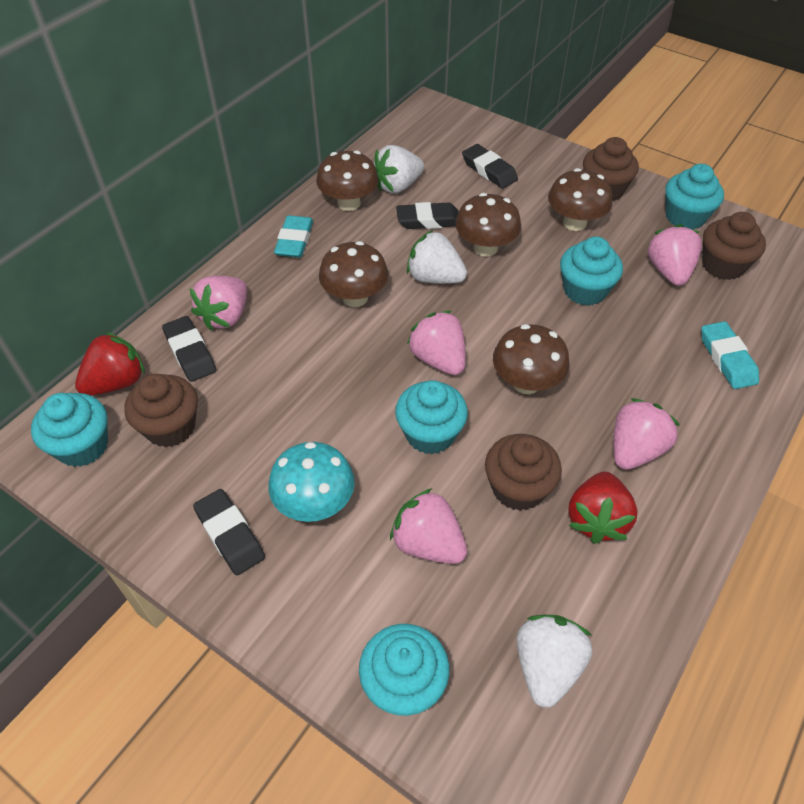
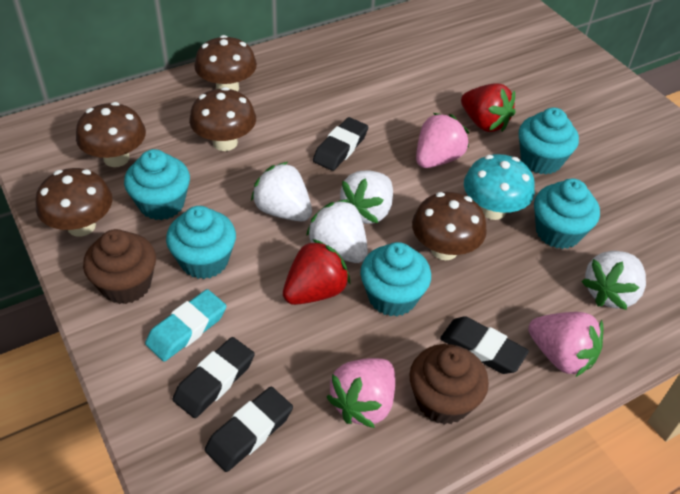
brown cupcake: [124,374,198,447] [485,434,562,511] [583,137,639,201] [702,212,766,280] = 4 -> [83,229,156,304] [410,344,489,425] = 2
pink strawberry: [190,276,247,330] [390,488,467,564] [407,311,466,375] [614,398,680,470] [647,224,702,286] = 5 -> [326,358,395,428] [416,113,469,168] [528,312,603,377] = 3
turquoise eraser: [274,215,313,258] [701,321,759,389] = 2 -> [145,289,226,362] = 1
white strawberry: [374,145,424,194] [407,230,467,284] [517,615,592,708] = 3 -> [251,162,312,221] [306,199,368,263] [339,171,393,224] [581,251,646,310] = 4

